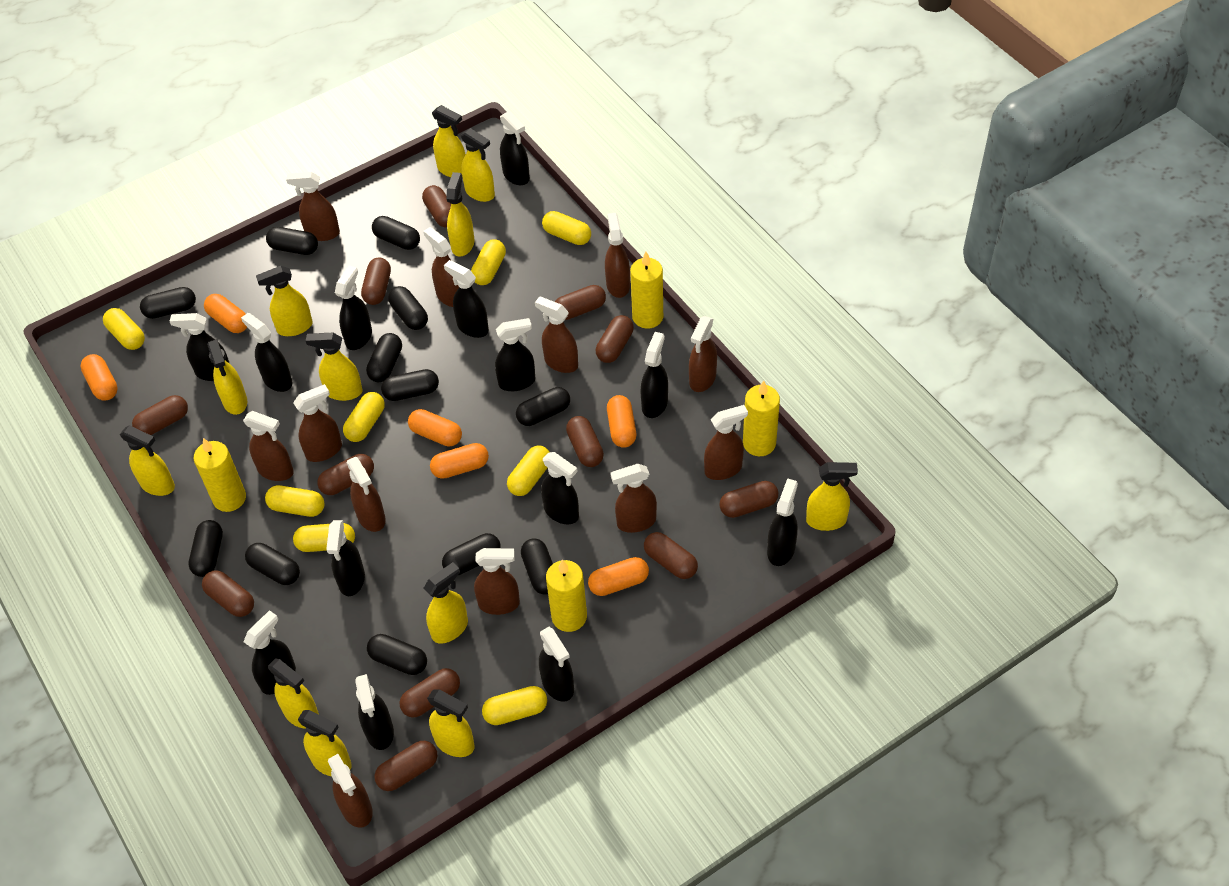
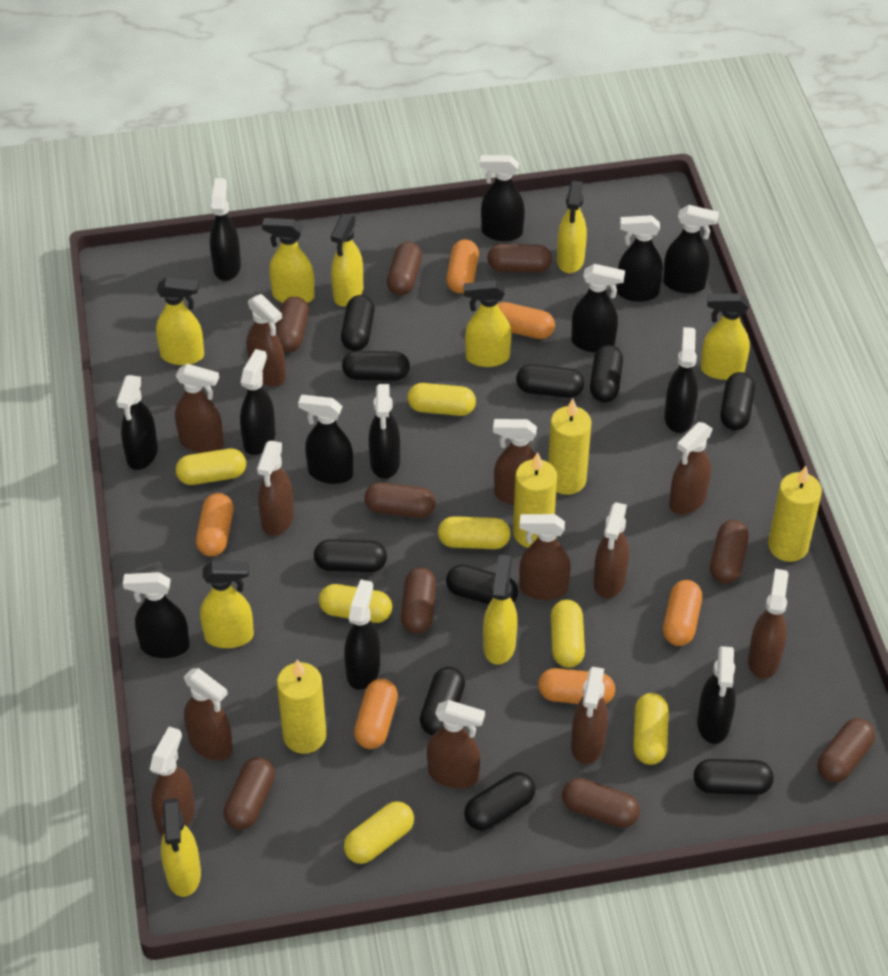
black capsule: [140,287,196,319] [188,520,223,577] [245,543,300,585] [266,227,318,255] [366,333,402,382] [367,634,427,675] [372,216,420,250] [381,369,439,401] [388,286,428,330] [442,533,501,575] [516,387,570,426] [521,538,553,595] = 12 -> [314,539,387,572] [341,295,375,351] [342,351,410,381] [420,667,465,735] [446,565,518,604] [464,772,535,831] [516,364,584,398] [590,345,623,402] [694,759,774,795] [720,372,755,430] = 10
brown capsule: [132,395,188,435] [202,570,254,617] [317,454,374,495] [361,257,391,305] [374,741,437,791] [399,668,460,718] [422,185,451,228] [555,285,606,320] [566,416,604,467] [596,315,634,363] [644,532,698,579] [719,481,778,518] = 12 -> [223,757,275,830] [276,297,309,352] [365,482,436,518] [387,242,422,295] [401,567,436,634] [487,244,552,272] [562,778,640,828] [710,520,749,583] [817,718,875,783] = 9
yellow capsule: [103,308,145,350] [265,485,325,517] [293,523,355,552] [343,392,385,442] [471,239,506,285] [482,686,547,725] [507,446,550,496] [542,211,591,245] = 8 -> [176,448,246,485] [319,584,392,623] [344,801,414,864] [407,383,476,416] [438,516,511,549] [551,600,585,668] [633,693,669,765] = 7
yellow spray bottle: [120,425,175,496] [207,339,247,415] [256,266,313,336] [268,658,319,729] [298,710,352,776] [306,333,362,401] [423,562,468,644] [427,689,475,757] [432,105,466,177] [446,172,474,257] [461,128,495,202] [806,462,858,531] = 12 -> [156,277,204,365] [161,798,201,897] [200,561,254,648] [262,218,315,303] [331,214,363,306] [464,280,512,367] [483,555,518,665] [557,181,587,273] [701,293,750,380] = 9

